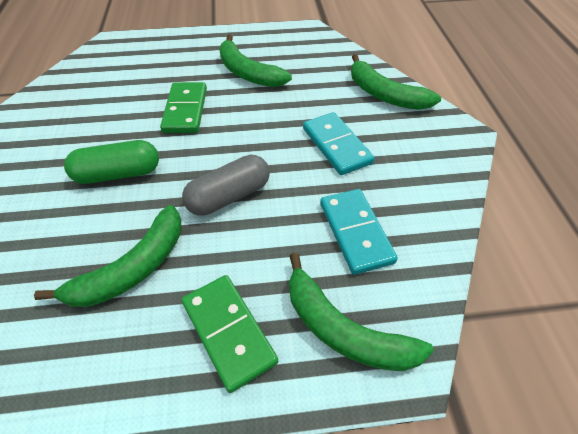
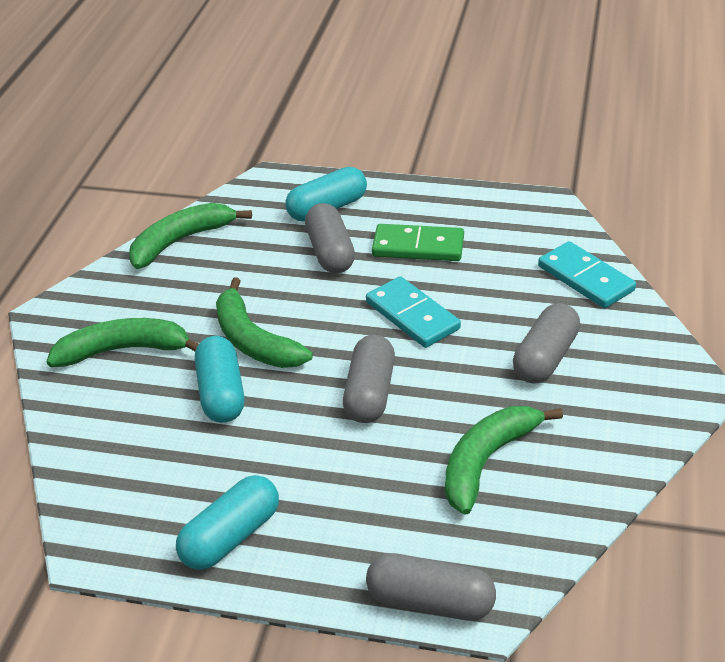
green capsule: [64,140,159,184] = 1 -> none = 0
green domino: [160,82,207,133] [182,275,278,393] = 2 -> [372,224,464,261] = 1
grey capsule: [182,155,270,216] = 1 -> [305,203,355,273] [343,335,395,423] [366,553,496,621] [513,303,580,384] = 4
turquoise capsule: none = 0 -> [176,475,279,570] [195,336,245,423] [285,167,367,222] = 3

